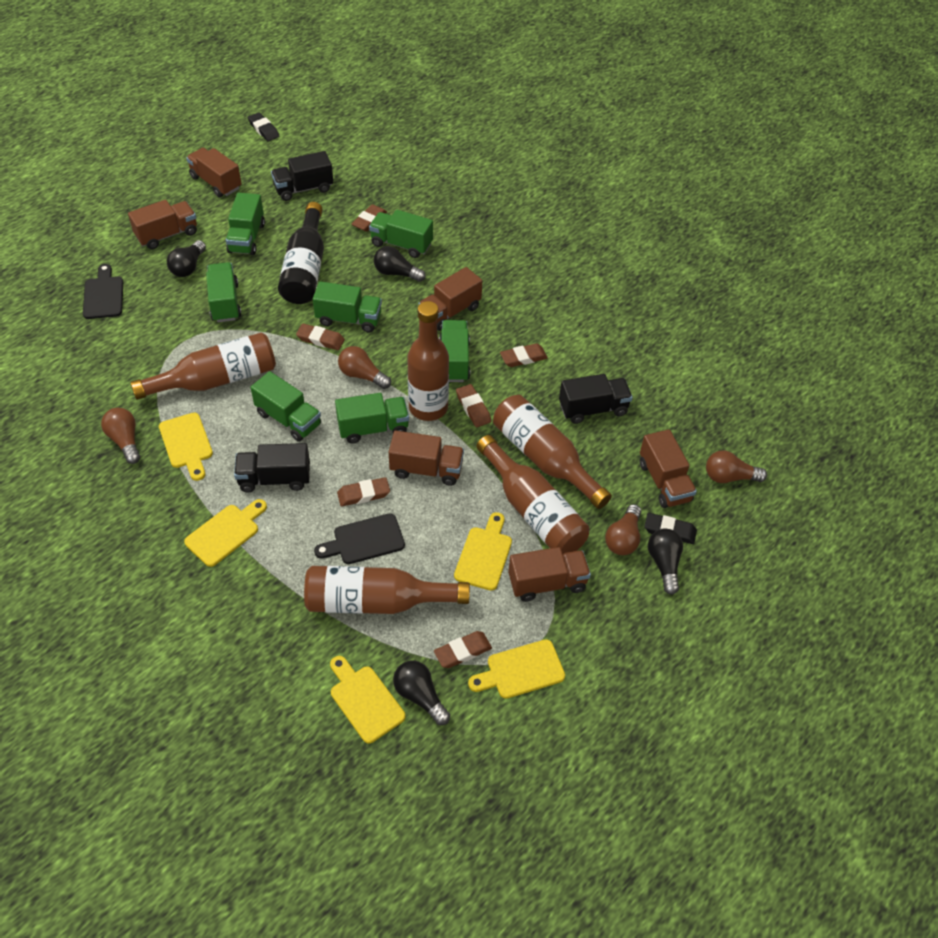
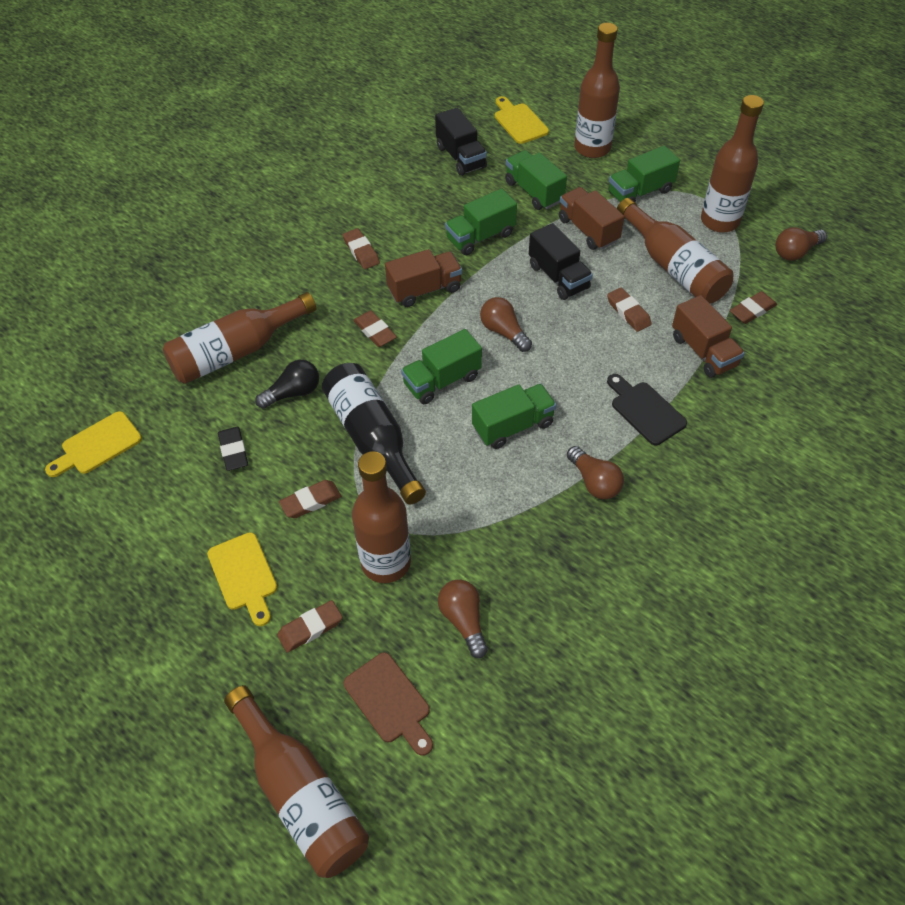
black cutting board: [83,264,123,319] [314,513,405,564] = 2 -> [607,374,687,445] = 1
black eraser: [248,112,280,141] [644,513,697,544] = 2 -> [218,427,248,471] = 1
black light bulb: [167,240,206,277] [374,246,426,282] [393,661,450,725] [648,529,683,595] = 4 -> [255,360,319,409] = 1
black truck: [234,443,310,493] [271,151,333,201] [559,374,633,424] = 3 -> [435,108,487,176] [529,223,593,300] = 2
brown bottle: [130,333,276,400] [304,566,470,614] [407,301,449,421] [476,435,590,554] [493,395,612,509] = 5 -> [163,292,316,384] [224,685,369,878] [352,451,411,583] [574,23,620,158] [617,198,734,303] [701,95,764,233] = 6
brown cutting board: none = 0 -> [344,653,433,756] = 1
brown truck: [128,200,197,249] [186,148,242,197] [389,431,464,486] [418,267,482,331] [508,547,591,602] [640,429,697,508] = 6 -> [385,249,462,307] [559,187,624,250] [672,295,745,378] = 3
green truck: [206,262,241,322] [226,193,265,255] [250,371,321,442] [313,281,382,332] [335,393,409,444] [369,210,433,258] [439,320,470,382] = 7 -> [401,329,482,404] [445,189,517,255] [472,384,556,449] [505,150,567,210] [608,146,680,202] = 5
yellow cutting board: [159,413,213,481] [184,499,267,567] [330,656,405,743] [454,512,512,591] [468,639,565,699] = 5 -> [45,411,142,477] [207,532,277,626] [495,96,549,144] = 3

